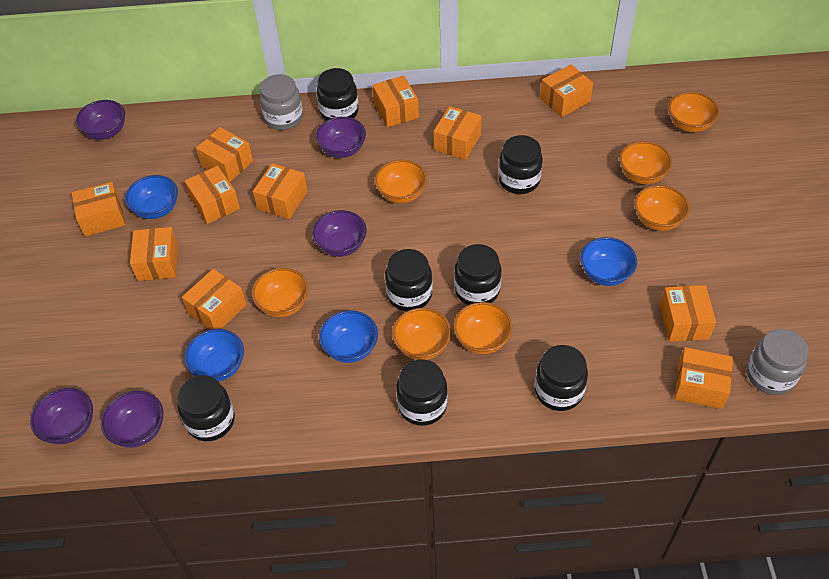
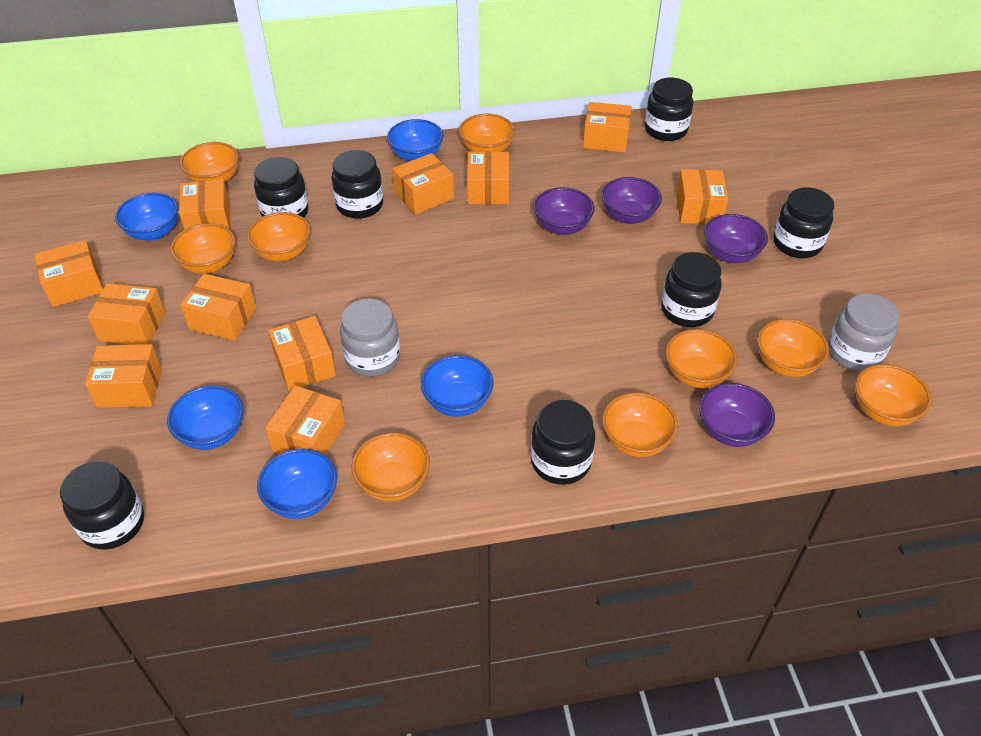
blue bowl: [125,175,178,219] [184,329,244,382] [319,310,378,363] [580,237,637,286] = 4 -> [115,193,178,241] [167,386,243,450] [257,448,337,519] [387,119,443,161] [421,355,494,417] = 5
orange bowl: [252,268,309,318] [375,160,427,203] [392,308,451,360] [453,302,513,354] [619,141,672,184] [634,185,690,231] [668,92,720,132] = 7 -> [171,223,235,274] [180,142,239,182] [247,212,311,261] [351,433,430,501] [459,114,515,152] [602,392,678,457] [666,329,737,388] [757,319,829,377] [855,364,932,426] = 9
purple bowl: [30,388,93,445] [76,100,125,140] [101,391,164,448] [312,210,367,257] [316,117,366,158] = 5 -> [533,187,595,235] [601,177,662,224] [699,383,775,447] [704,214,768,263] = 4

